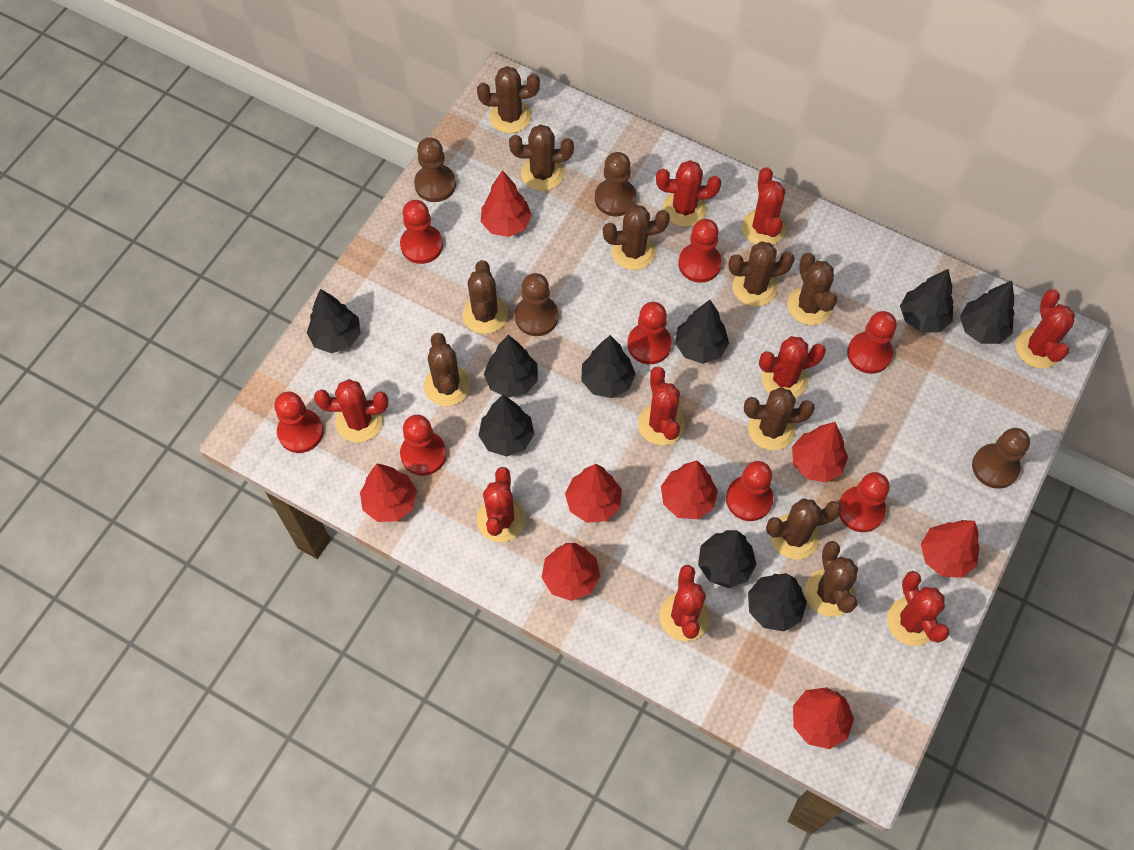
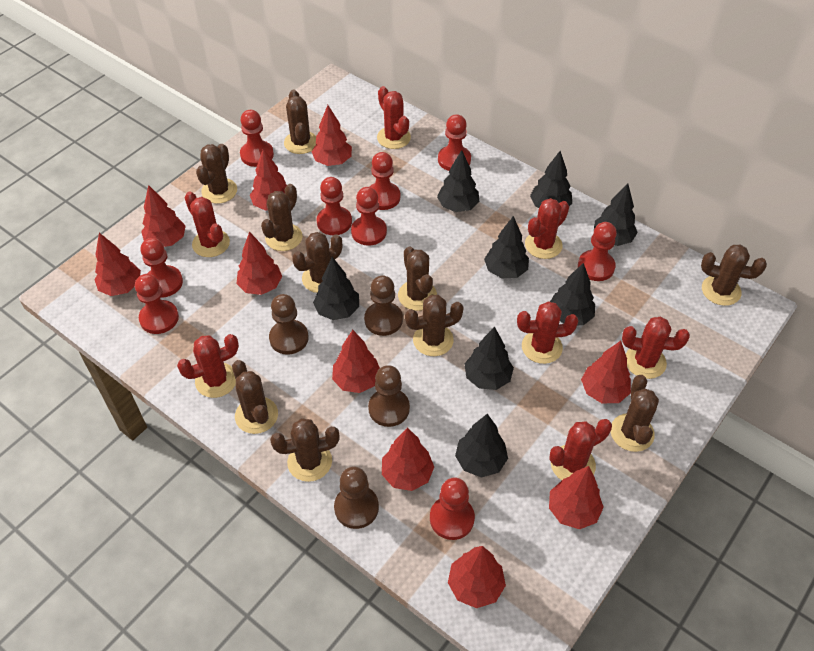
black tree: [307,289,361,353] [478,395,534,457] [484,335,538,398] [581,335,636,398] [675,300,729,364] [698,530,757,588] [748,573,807,631] [900,269,954,332] [960,281,1015,344] = 9 -> [313,257,359,320] [437,150,479,212] [455,414,508,477] [465,326,514,390] [484,216,529,278] [530,151,572,208] [550,263,595,325] [594,183,638,246] = 8
red cactus: [314,379,388,442] [477,467,525,542] [638,366,685,445] [656,160,721,227] [659,565,710,641] [742,167,786,245] [759,336,826,398] [887,571,949,646] [1016,289,1075,369] = 9 -> [177,334,239,398] [184,192,230,257] [377,86,411,149] [517,301,578,364] [525,198,569,259] [549,419,612,480] [622,316,690,379] = 7
red pawn: [274,392,324,453] [400,200,443,264] [400,415,447,476] [627,302,672,364] [678,219,722,283] [726,461,773,521] [838,472,890,532] [847,311,897,374] = 8 -> [135,274,179,334] [141,238,183,298] [240,110,274,167] [316,177,352,235] [351,187,387,246] [370,152,400,210] [430,478,475,540] [438,114,471,171] [578,222,617,281] = 9
red tree: [360,463,417,522] [481,170,532,237] [542,543,600,601] [565,464,622,523] [661,460,718,519] [792,422,848,482] [793,687,854,749] [921,520,979,578] = 8 -> [94,233,141,296] [141,185,186,247] [236,232,282,295] [250,149,287,211] [312,105,352,166] [332,330,380,393] [382,427,434,491] [448,546,506,608] [549,466,604,529] [581,341,631,403] = 10

